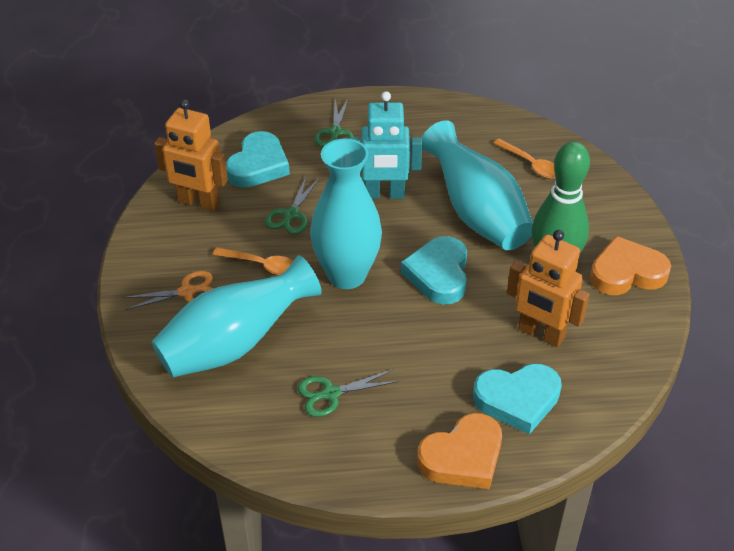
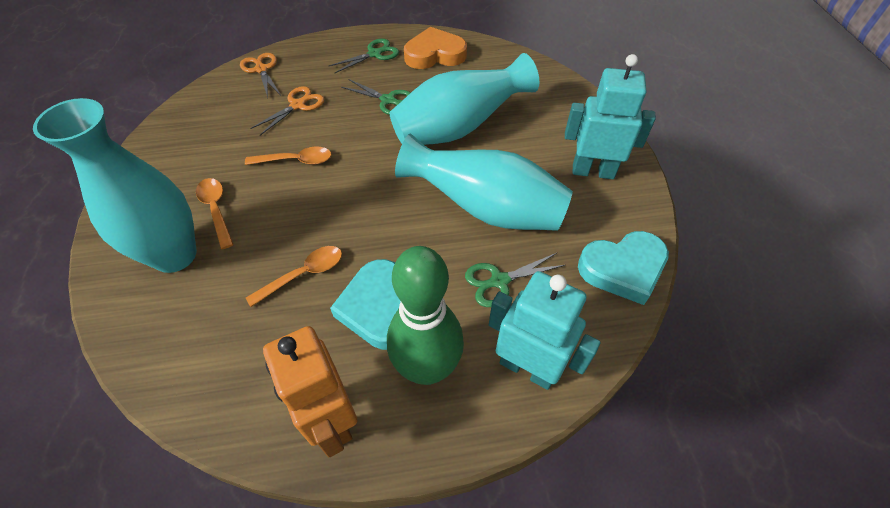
orange heart: [417,413,502,489] [590,236,671,295] = 2 -> [404,27,467,69] = 1
orange robot: [154,99,228,211] [507,230,590,347] = 2 -> [263,326,357,457] = 1
orange scissors: [123,271,213,310] = 1 -> [240,53,281,98] [250,86,324,136] = 2
orange spoon: [213,247,293,275] [493,139,556,179] = 2 -> [196,178,234,249] [245,146,331,165] [246,246,342,307] = 3
turquoise heart: [226,131,290,188] [401,236,467,305] [473,364,562,434] = 3 -> [330,259,401,350] [578,231,669,305] = 2
turquoise robot: [349,91,422,199] = 1 -> [489,271,601,390] [565,54,656,179] = 2

